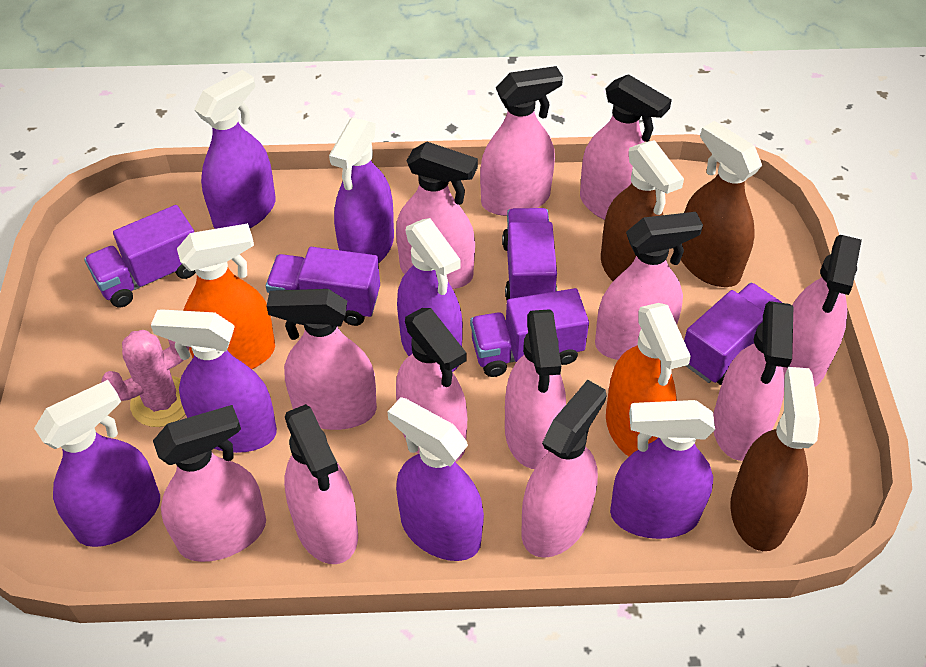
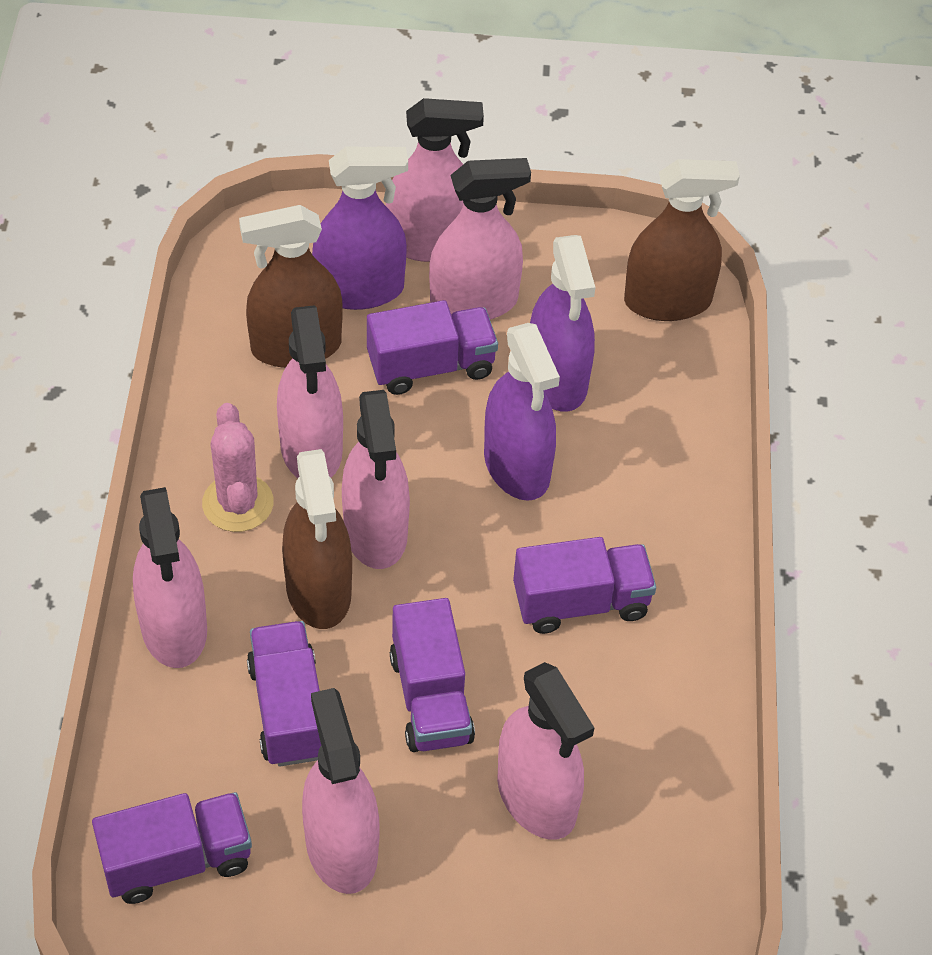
orange spray bottle: [177,223,275,369] [606,303,691,456] = 2 -> none = 0
pink spray bottle: [153,405,266,562] [266,289,377,430] [284,404,358,564] [396,142,478,289] [396,308,467,462] [480,66,563,216] [505,309,566,469] [521,380,606,558] [580,74,672,220] [595,212,703,360] [713,301,794,461] [783,235,862,387] = 12 -> [133,487,207,668] [277,305,343,478] [302,688,380,894] [342,390,410,569] [386,98,484,262] [429,158,531,320] [497,662,594,840] = 7
purple spray bottle: [34,380,160,547] [151,309,277,453] [194,70,276,229] [329,117,394,263] [388,397,484,561] [397,218,463,372] [610,400,715,539] = 7 -> [312,147,408,310] [484,323,560,501] [530,235,595,412] = 3

